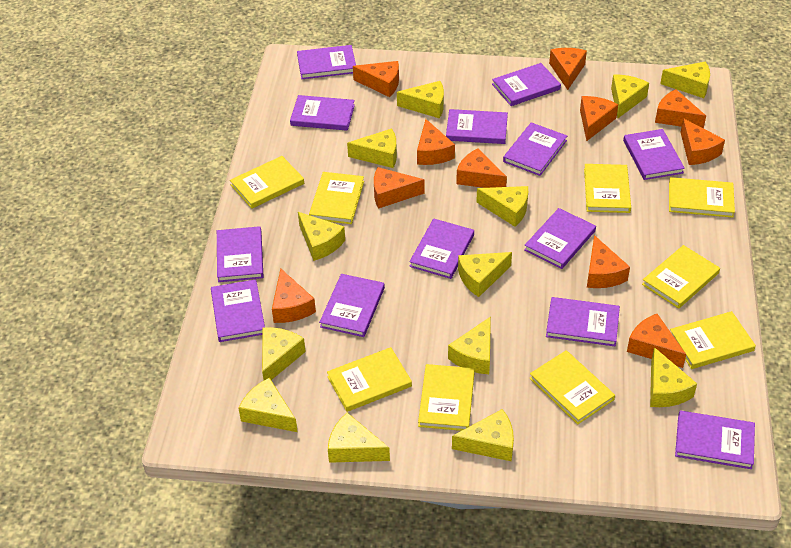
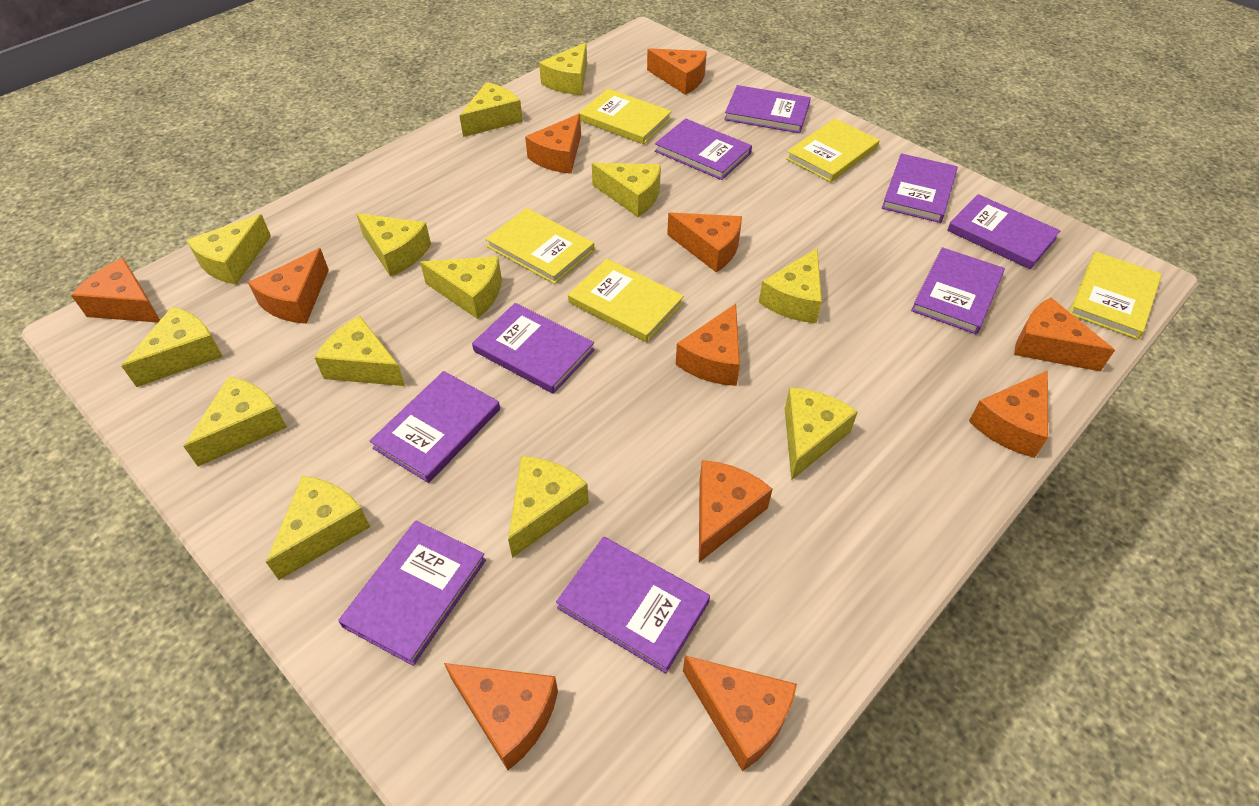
purple book: [211,279,265,342] [217,226,264,282] [290,95,355,131] [297,45,356,79] [319,274,385,337] [409,218,474,279] [446,109,508,144] [492,63,561,106] [503,122,567,176] [524,208,596,269] [546,297,620,346] [623,129,685,180] [675,411,755,469] = 13 -> [338,521,486,666] [370,371,500,483] [472,303,594,394] [556,537,710,673] [655,118,752,180] [724,85,811,133] [882,153,958,223] [911,247,1005,334] [947,194,1060,269] = 9
yellow book: [230,156,304,209] [309,172,364,224] [327,347,412,412] [418,364,475,431] [529,350,615,425] [584,164,631,213] [642,245,720,309] [669,177,735,218] [670,311,756,369] = 9 -> [486,208,595,284] [568,259,684,342] [579,89,672,144] [786,118,880,182] [1070,251,1162,340] = 5

